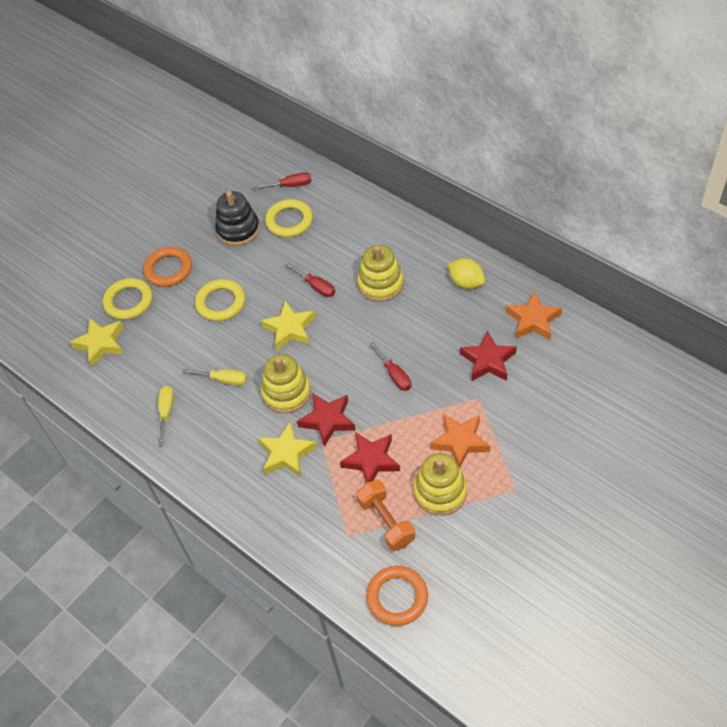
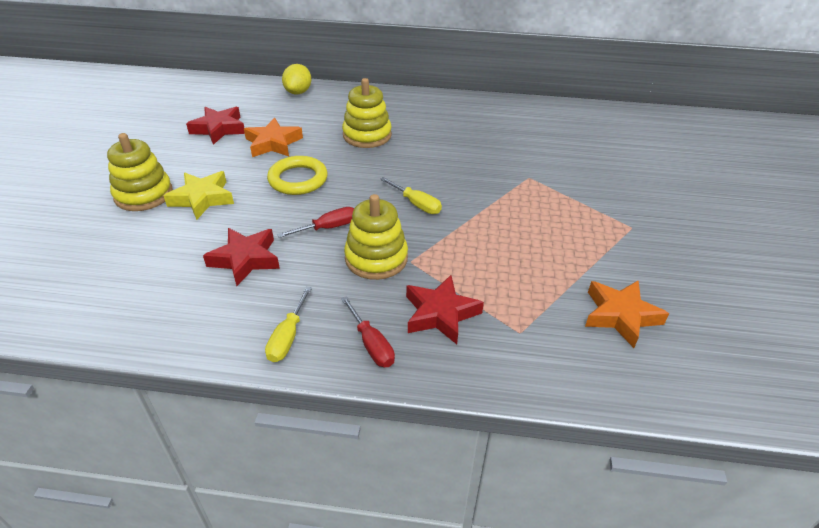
black stacking toy: [215,191,260,246] = 1 -> none = 0
orange dumbbell: [357,480,415,551] = 1 -> none = 0
orange ring: [143,247,192,287] [366,566,428,626] = 2 -> none = 0
red screwdriver: [254,172,311,189] [286,263,335,297] [370,342,411,391] = 3 -> [277,207,354,238] [341,296,395,367] = 2
yellow ring: [103,278,152,320] [195,279,245,321] [265,199,313,237] = 3 -> [267,156,328,195] = 1
yellow star: [70,318,124,367] [258,422,317,477] [261,301,316,350] = 3 -> [164,171,234,220] = 1

